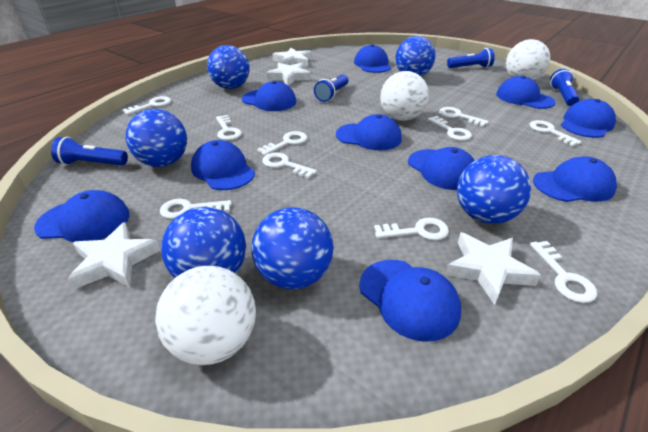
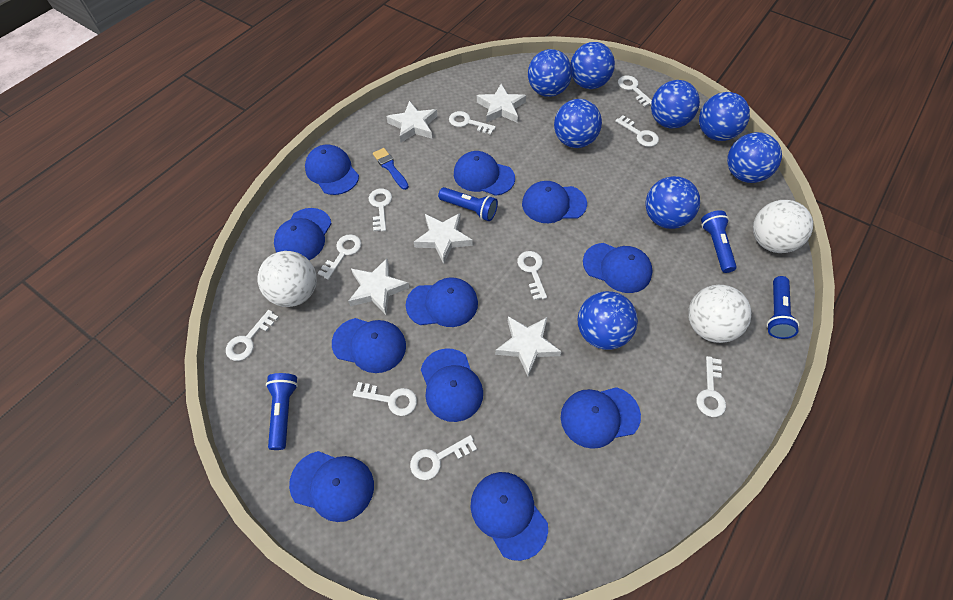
blue ball: [126,109,187,167] [161,207,246,278] [207,45,249,89] [252,207,334,289] [395,36,436,76] [457,155,531,224] = 6 -> [528,49,572,97] [554,99,602,148] [571,42,615,89] [578,291,638,350] [646,176,700,229] [651,80,700,129] [699,92,750,141] [727,132,782,183] = 8
blue brush: none = 0 -> [373,148,409,190] = 1
blue cap: [34,190,130,242] [191,140,255,190] [242,81,296,111] [336,114,402,150] [354,44,391,73] [359,260,461,342] [408,147,475,190] [496,76,556,109] [533,156,617,202] [561,99,616,138] = 10 -> [274,208,332,260] [289,451,374,522] [305,144,359,195] [332,318,406,373] [405,278,478,327] [421,348,483,422] [454,151,515,196] [471,472,548,561] [522,181,587,223] [561,387,641,449] [583,243,653,293] = 11
white star: [68,222,161,289] [266,63,311,86] [272,48,312,67] [445,232,541,305] = 4 -> [348,258,409,315] [386,101,437,142] [414,213,473,264] [477,84,526,123] [495,316,562,376] = 5

